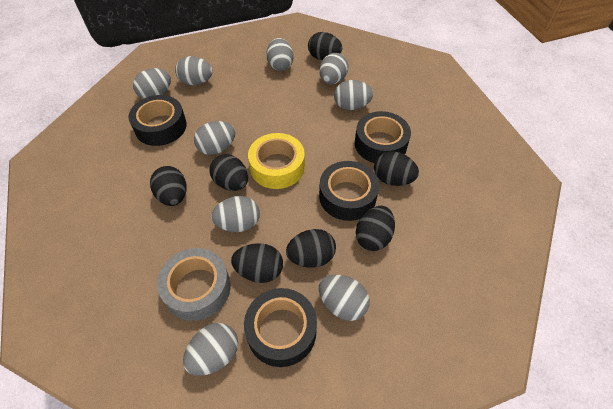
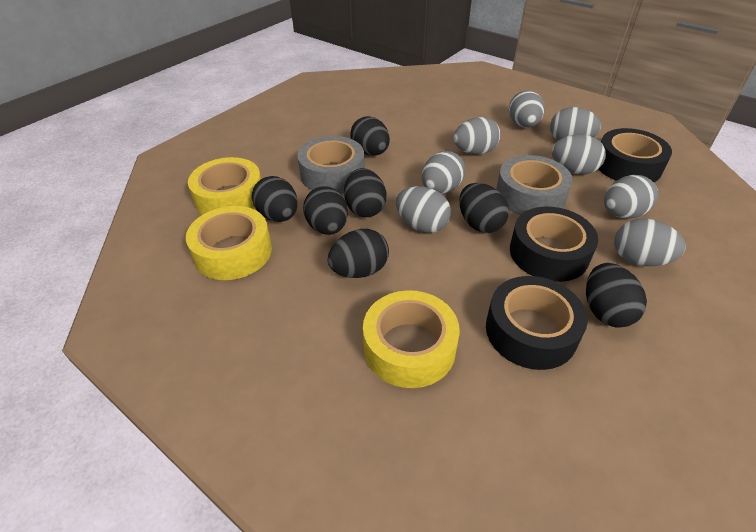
black tape: [129,95,187,146] [244,288,317,367] [319,161,379,221] [355,111,411,163] = 4 -> [486,276,588,370] [510,207,598,282] [598,128,672,182] = 3
grey egg: [133,68,171,99] [175,56,213,85] [183,323,238,376] [194,121,235,155] [211,196,260,232] [266,38,294,71] [319,53,349,84] [319,275,370,321] [334,80,374,110] = 9 -> [396,186,451,233] [422,151,465,194] [453,117,501,155] [509,90,545,128] [550,107,601,140] [552,134,606,175] [604,175,658,219] [614,218,686,266] = 8
grey tape: [157,248,230,321] = 1 -> [297,136,365,193] [496,155,573,215] = 2
yellow tape: [248,133,305,189] = 1 -> [186,206,272,280] [188,157,261,215] [363,290,460,388] = 3

